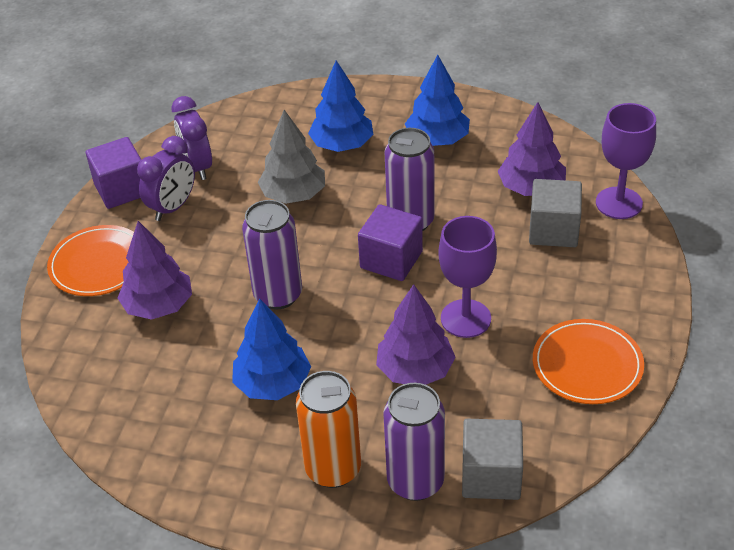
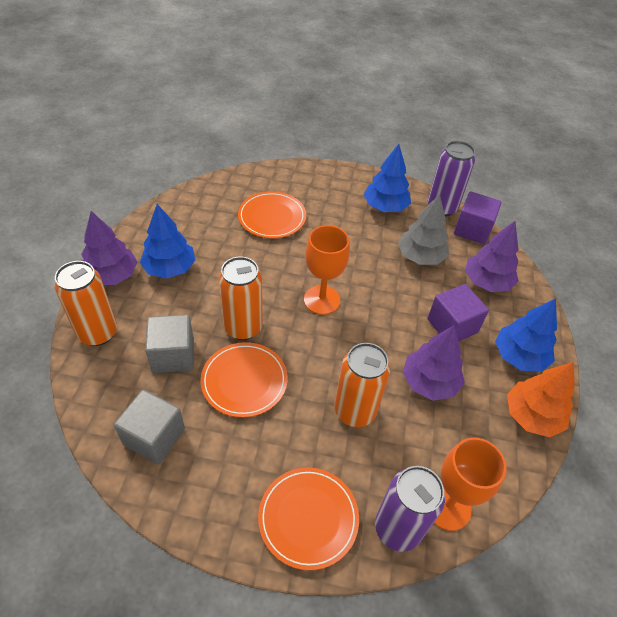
orange can: [296,371,361,488] = 1 -> [55,261,117,346] [218,256,263,340] [335,343,390,427] = 3
orange goblet: none = 0 -> [304,225,350,315] [434,437,507,531] = 2
orange plate: [47,225,134,296] [533,319,644,404] = 2 -> [200,342,288,418] [238,191,306,239] [258,467,359,570] = 3
orange tree: none = 0 -> [507,362,575,437] = 1
purple can: [242,200,302,310] [383,383,445,501] [385,128,435,231] = 3 -> [375,466,445,552] [428,141,475,217] = 2
purple clock: [137,136,195,221] [171,96,212,180] = 2 -> none = 0
purple goblet: [438,216,497,338] [596,103,656,219] = 2 -> none = 0

